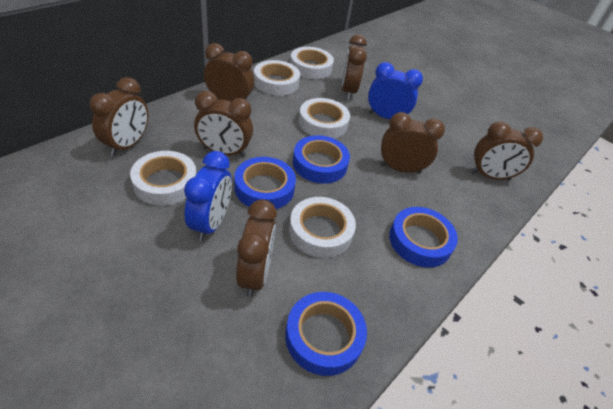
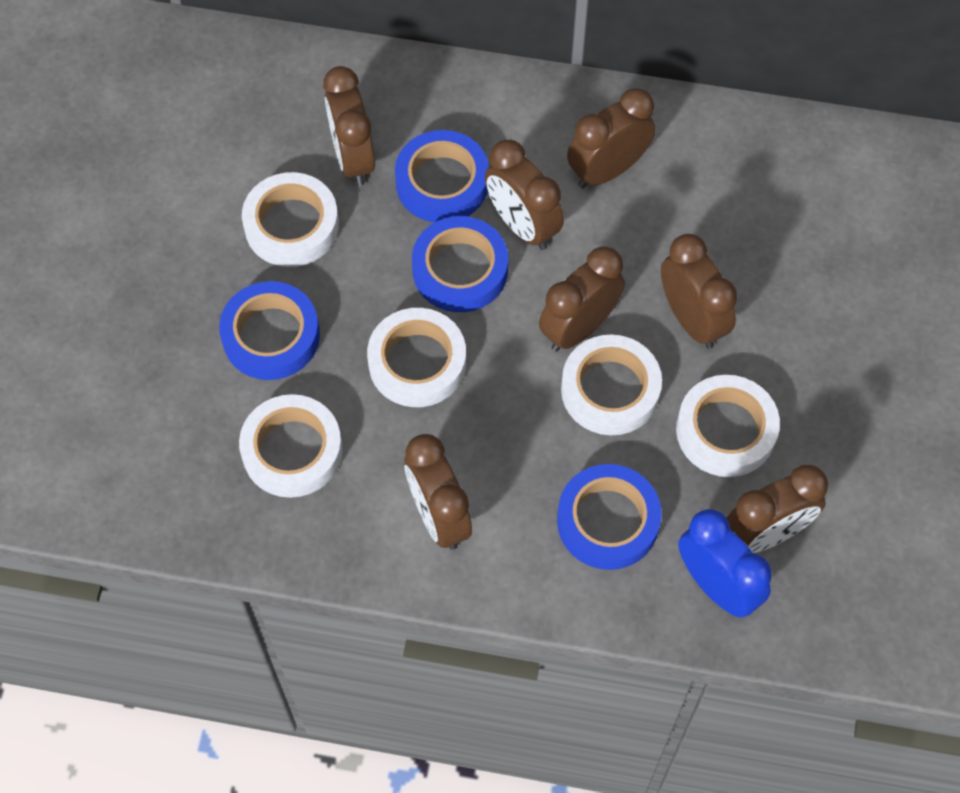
blue clock: [184,151,232,241] [368,62,423,119] = 2 -> [678,509,772,618] = 1

